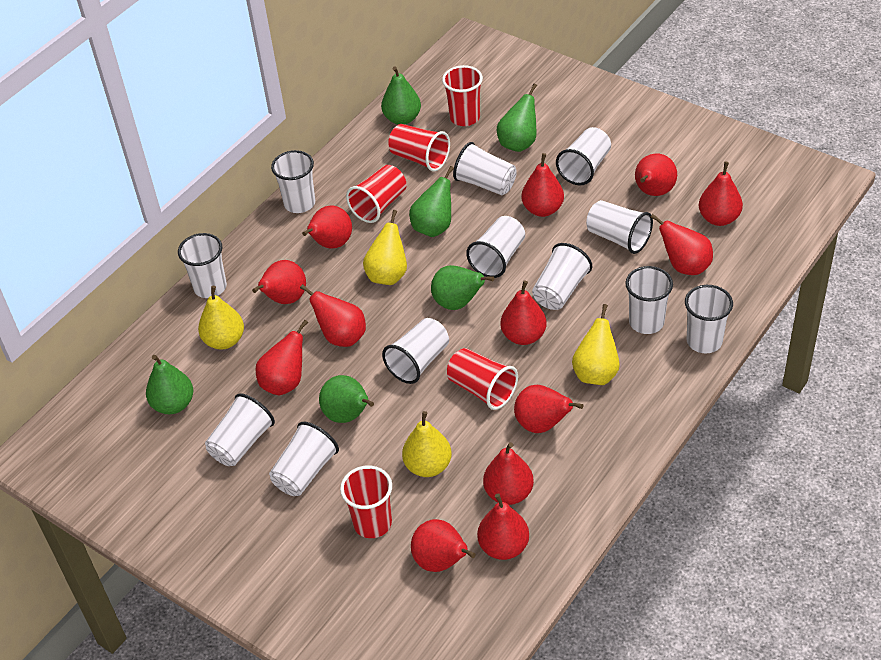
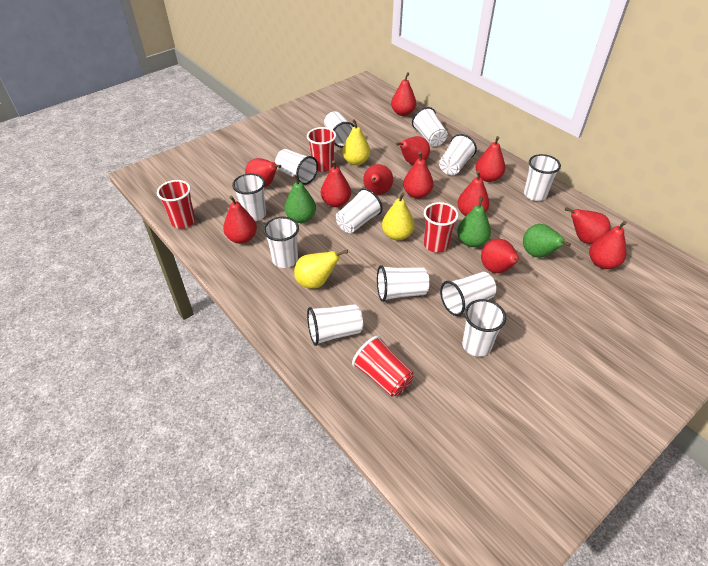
green pear: [146,355,193,414] [319,375,374,423] [381,66,421,124] [409,166,454,237] [431,265,494,310] [497,84,537,152] = 6 -> [284,175,316,223] [457,197,491,247] [523,224,571,258] = 3
red cup: [340,466,392,538] [346,165,407,223] [388,124,450,171] [442,65,483,126] [447,348,518,410] = 5 -> [157,180,195,229] [307,127,336,172] [352,336,413,397] [424,202,458,253] = 4
red pear: [252,260,306,304] [255,320,308,395] [300,284,366,347] [302,205,352,249] [411,519,476,572] [477,493,529,560] [483,442,534,505] [501,280,546,345] [514,385,583,433] [521,153,564,217] [635,154,677,196] [650,214,713,275] [699,162,743,226] = 13 -> [223,196,257,244] [245,158,281,188] [321,160,351,207] [363,164,393,195] [391,72,416,116] [396,136,430,165] [403,152,434,199] [458,171,489,216] [475,136,505,182] [481,239,523,273] [565,207,611,244] [589,221,627,269] = 12
yellow pear: [198,286,244,349] [363,210,407,285] [402,411,452,477] [572,304,620,385] = 4 -> [294,250,348,289] [342,119,370,166] [382,192,415,241] = 3

